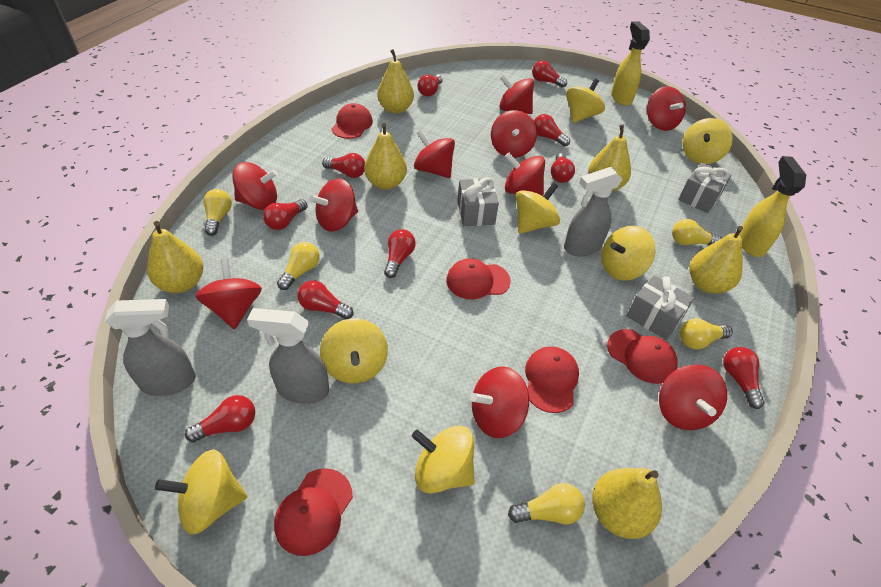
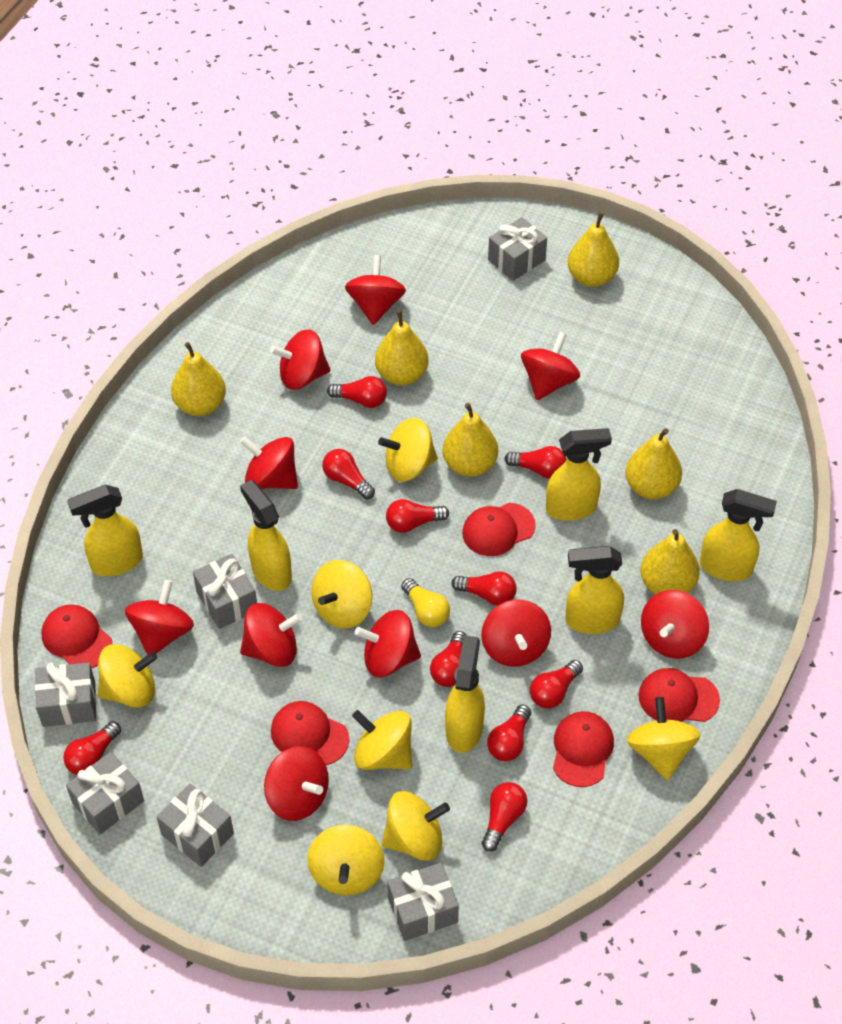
grey gift: [457,177,499,226] [627,275,695,340] [678,162,731,213] = 3 -> [35,662,97,727] [66,752,144,834] [157,784,234,867] [193,554,257,629] [387,863,459,941] [488,217,547,281] = 6
grey spray bottle: [105,299,196,396] [247,308,329,404] [564,167,623,256] = 3 -> none = 0
yellow light bulb: [203,189,232,236] [277,242,320,290] [508,483,585,524] [672,219,722,245] [680,318,733,349] = 5 -> [401,578,450,627] = 1
yellow spray bottle: [611,21,650,106] [739,156,806,257] = 2 -> [67,485,143,576] [240,480,292,591] [445,635,485,753] [546,428,612,521] [565,546,624,634] [700,489,777,581] = 6

